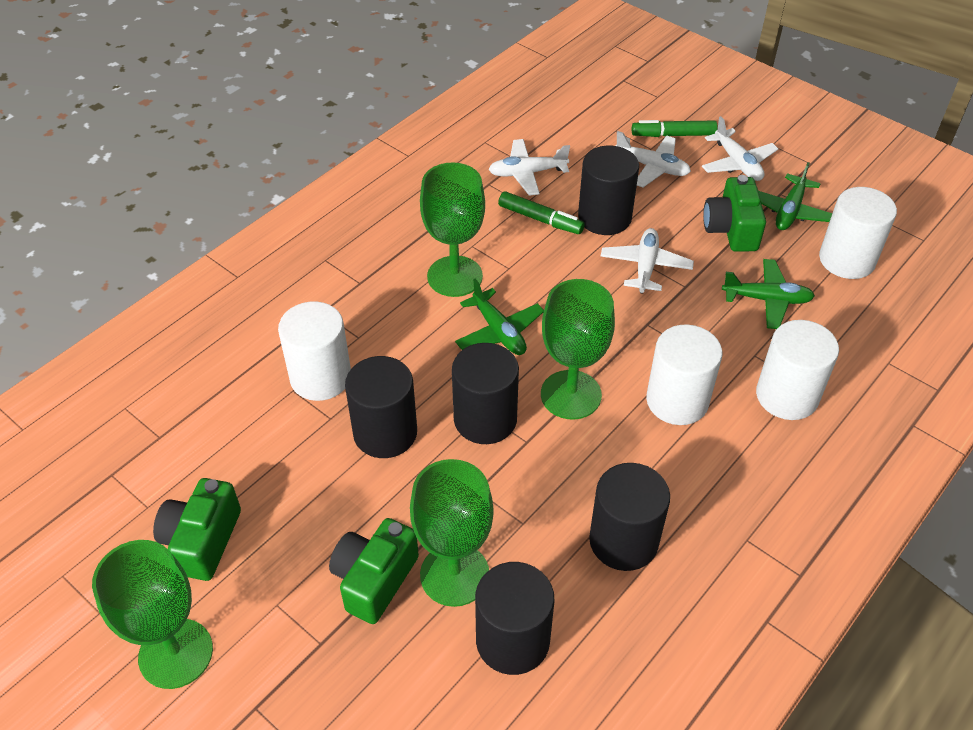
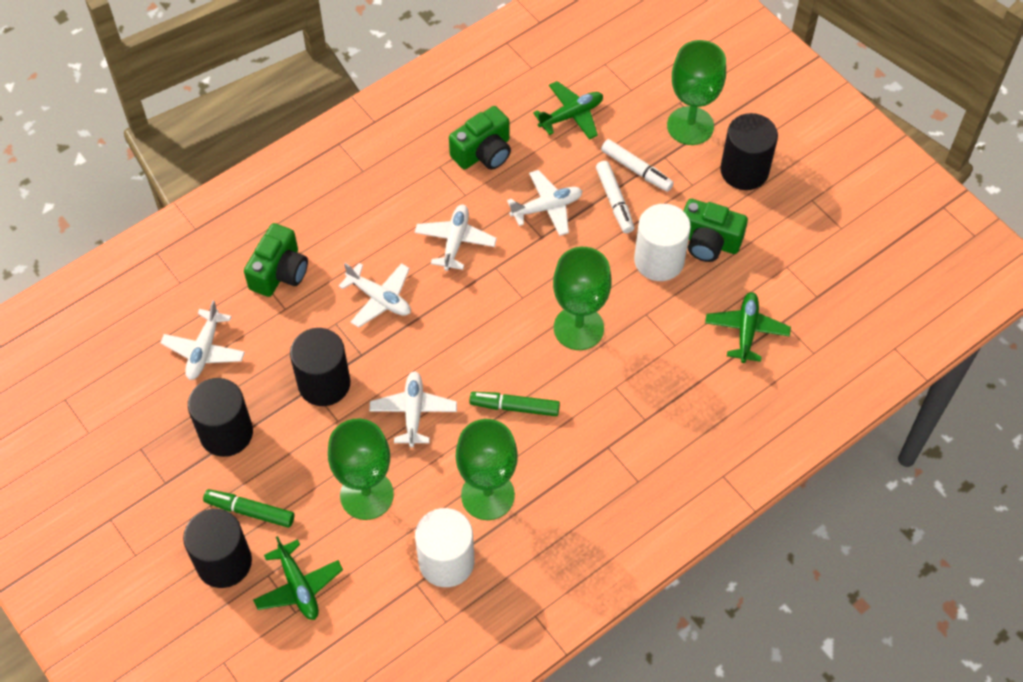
black cylinder: [345,356,417,458] [452,343,519,444] [475,562,554,675] [578,146,639,235] [589,463,670,571] = 5 -> [183,509,252,588] [188,378,253,457] [290,328,351,406] [720,113,778,190] = 4
white cylinder: [278,301,351,401] [646,324,722,425] [756,320,839,420] [819,187,897,279] = 4 -> [415,508,474,587] [634,204,691,281] = 2
white marker: none = 0 -> [596,161,634,233] [601,139,674,192] = 2
white plane: [488,139,570,196] [601,228,694,293] [615,131,691,187] [702,116,778,181] = 4 -> [160,300,245,380] [339,263,411,328] [369,371,457,447] [415,204,497,271] [507,170,582,236] = 5

